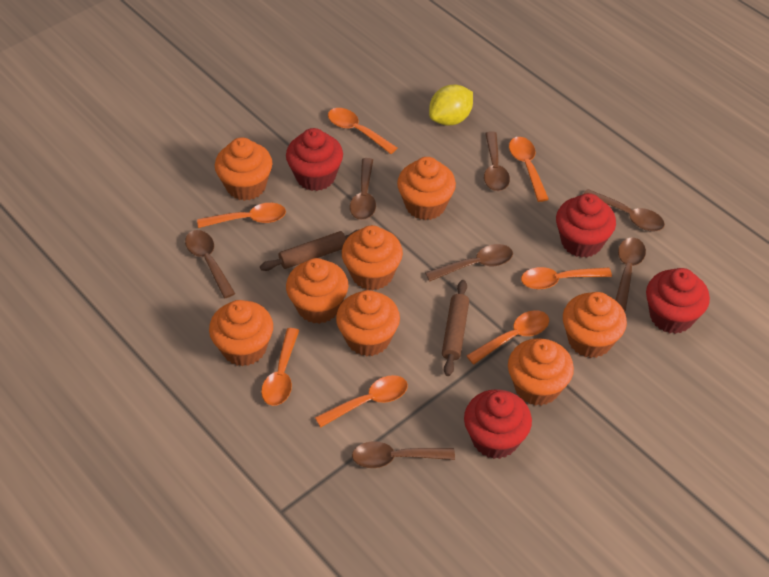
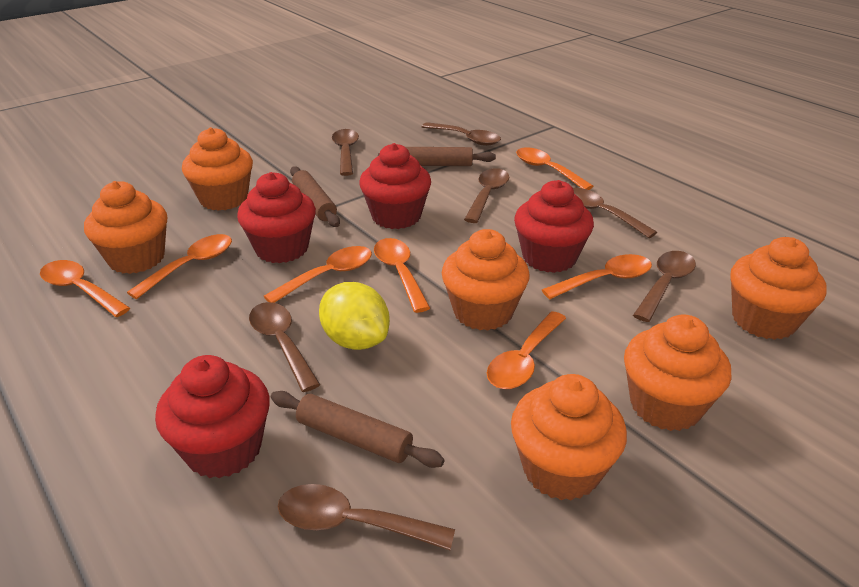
brown rolling pin: [260,229,359,271] [442,280,469,376] = 2 -> [271,391,445,468] [290,166,340,227] [378,147,496,166] = 3
orange cupcake: [209,300,273,366] [215,137,272,201] [286,258,348,324] [336,290,400,356] [342,225,403,290] [397,157,456,220] [508,338,574,406] [563,292,627,358] = 8 -> [84,181,167,274] [182,127,253,211] [442,229,530,331] [511,374,627,501] [624,314,732,431] [730,237,827,340] = 6

